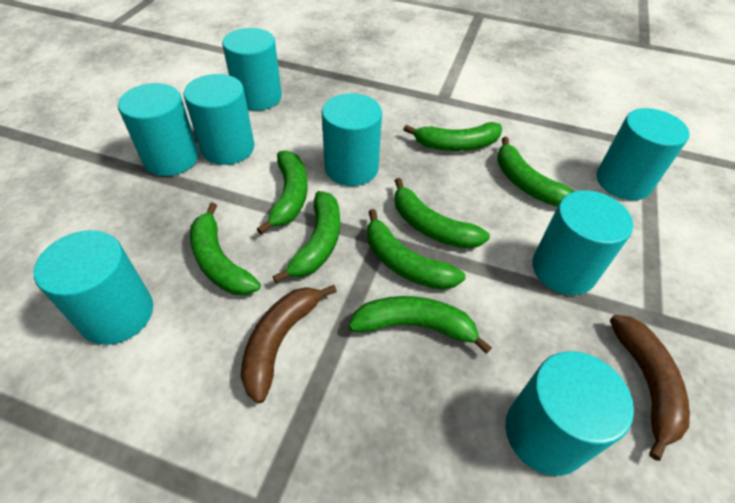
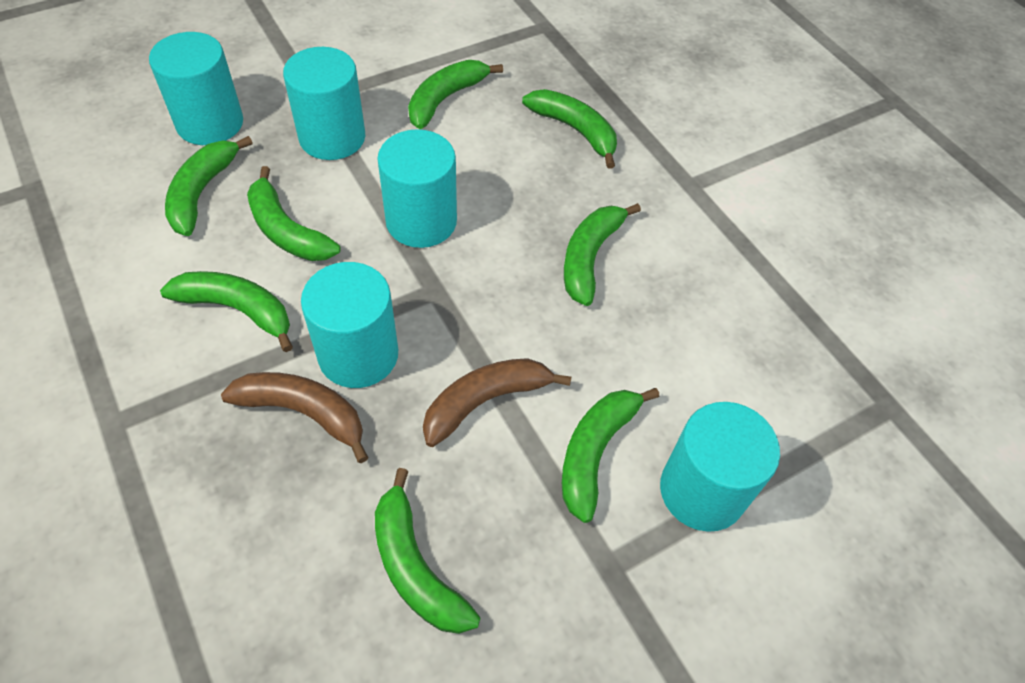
turquoise cylinder: [34,230,153,345] [118,83,199,176] [183,74,254,165] [222,28,282,111] [322,93,382,186] [505,351,634,476] [532,190,633,295] [597,108,690,200] = 8 -> [149,32,243,145] [283,47,365,160] [301,262,398,388] [377,129,457,248] [660,402,780,532] = 5

